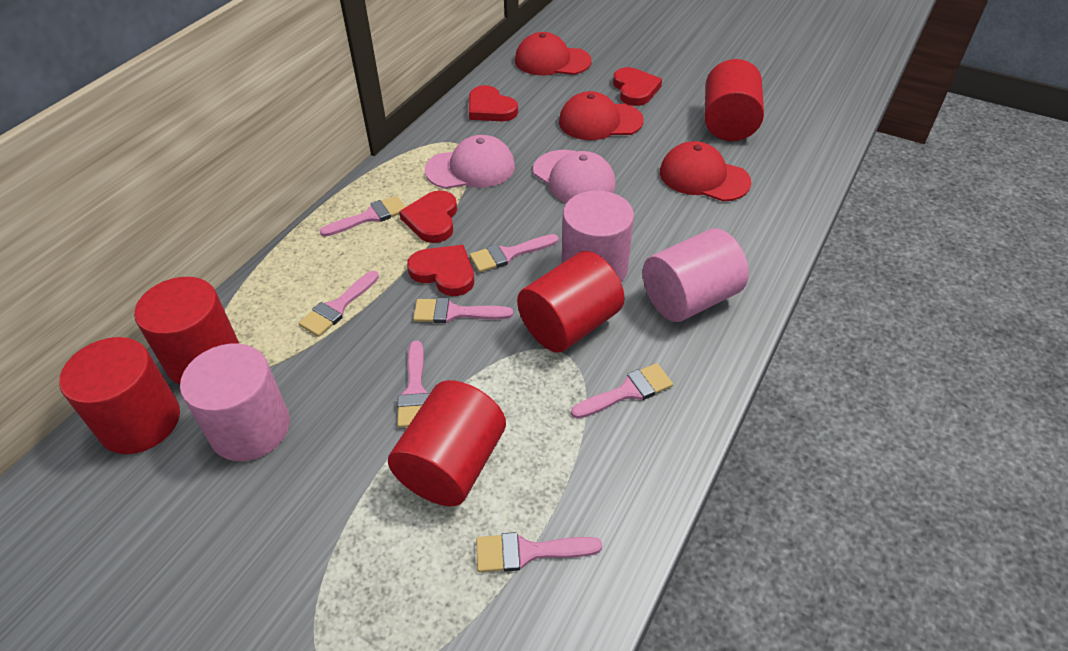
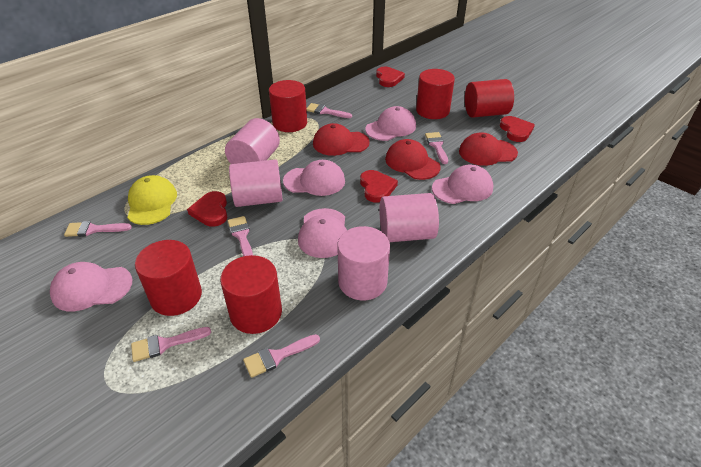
pink brush: [299,271,379,337] [320,196,405,237] [397,341,430,428] [413,298,513,323] [470,234,559,272] [476,532,602,572] [571,363,673,419] = 7 -> [64,221,132,237] [131,327,211,362] [228,216,253,256] [243,334,320,378] [307,103,352,118] [425,132,448,164] = 6
pink cap: [425,135,515,189] [533,150,616,203] = 2 -> [50,262,132,311] [283,160,345,196] [298,208,347,258] [365,106,416,141] [432,165,493,204] = 5
pink cylinder: [180,344,290,461] [562,190,634,282] [643,228,749,322] = 3 -> [225,118,280,164] [229,159,283,207] [337,226,390,300] [380,193,439,242] = 4
yellow cap: none = 0 -> [127,175,177,225] = 1

